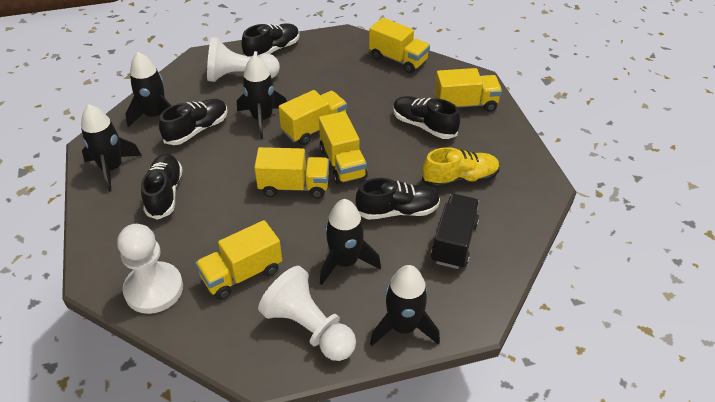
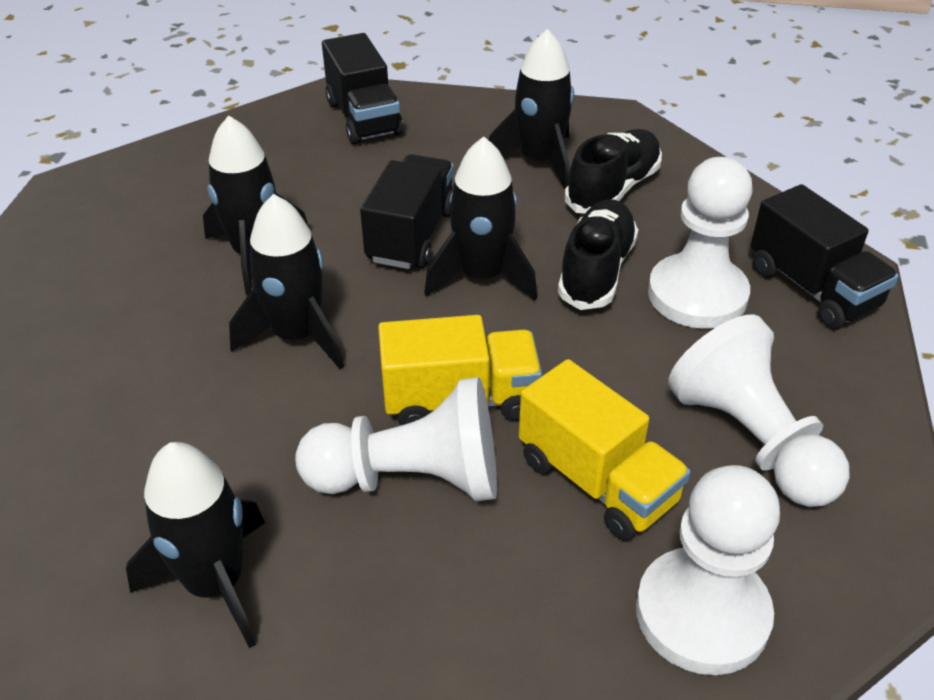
black shoe: [141,154,183,220] [159,99,228,145] [242,23,300,57] [356,178,440,220] [393,96,460,139] = 5 -> [558,200,638,310] [565,129,662,214] = 2
black truck: [431,194,479,269] = 1 -> [322,33,403,144] [360,154,454,269] [750,184,899,329] = 3
white pawn: [117,224,183,314] [207,37,280,82] [258,266,356,361] = 3 -> [295,377,497,502] [636,465,780,675] [648,157,753,329] [668,314,850,507] = 4
yellow shoe: [422,147,500,188] = 1 -> none = 0
yellow truck: [195,220,282,300] [254,147,329,199] [279,90,347,145] [319,111,368,184] [369,18,430,73] [435,68,502,112] = 6 -> [378,315,542,425] [519,359,691,540] = 2

